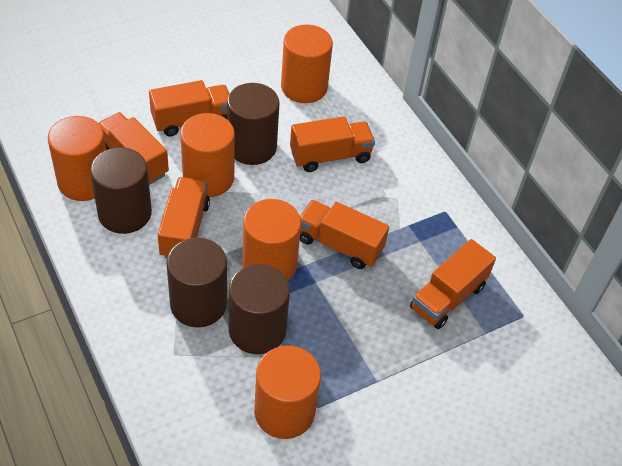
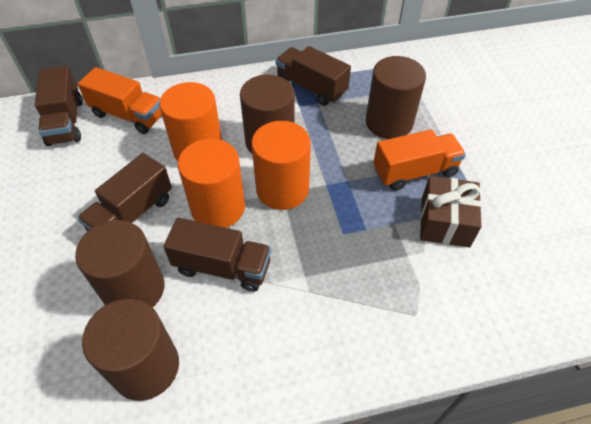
brown gift: none = 0 -> [420,176,482,248] = 1
brown truck: none = 0 -> [35,66,83,146] [77,153,172,231] [163,218,271,292] [275,46,351,106] = 4
orange cylinder: [48,116,106,201] [180,113,235,197] [243,199,301,280] [254,346,321,439] [281,24,333,103] = 5 -> [159,82,222,161] [178,139,245,228] [251,121,311,210] = 3
orange truck: [99,112,169,185] [149,80,229,137] [158,177,210,258] [290,116,375,172] [300,200,389,269] [410,239,496,329] = 6 -> [78,67,162,134] [373,130,466,191] = 2

